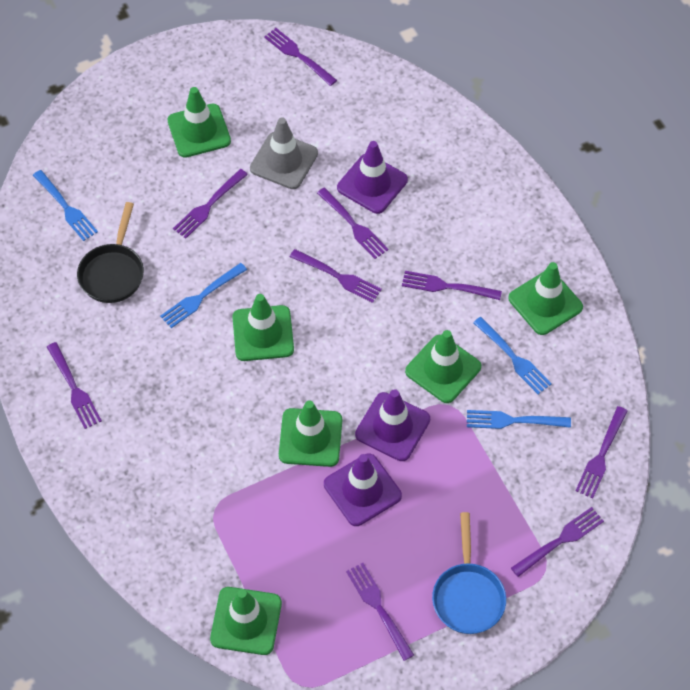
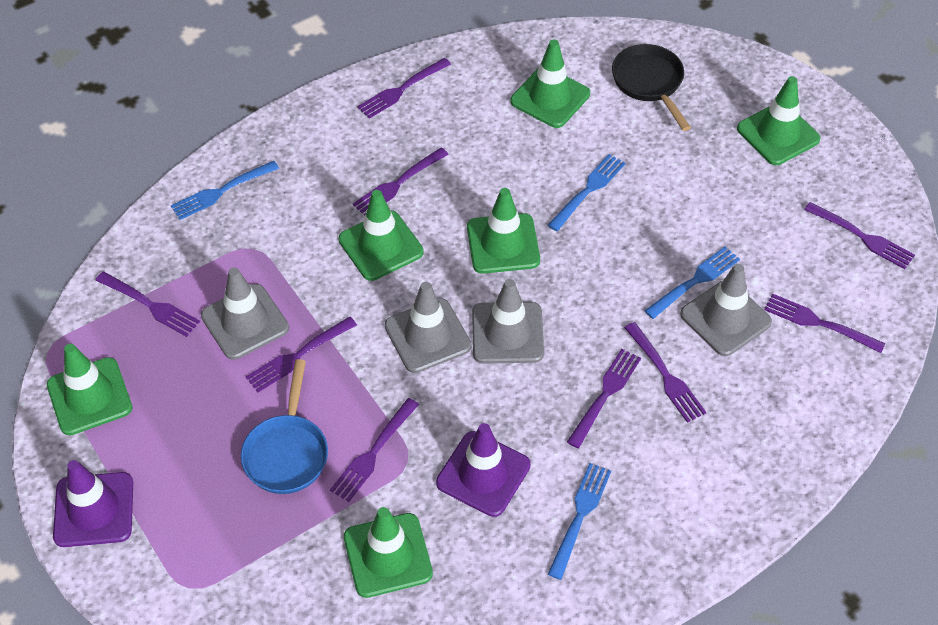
grey traffic cone: [250,117,318,189] = 1 -> [201,267,289,360] [385,282,471,373] [472,279,544,364] [680,264,772,356] = 4
purple traffic cone: [324,453,402,526] [337,141,408,214] [355,389,430,461] = 3 -> [53,460,133,547] [436,423,531,517] = 2

